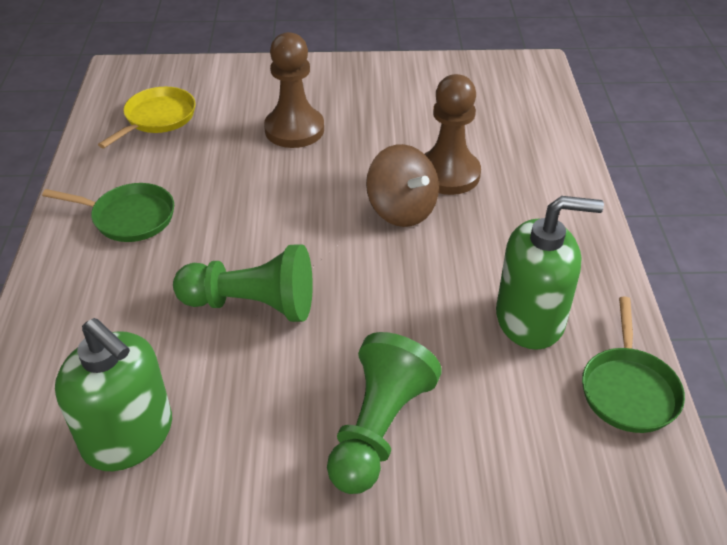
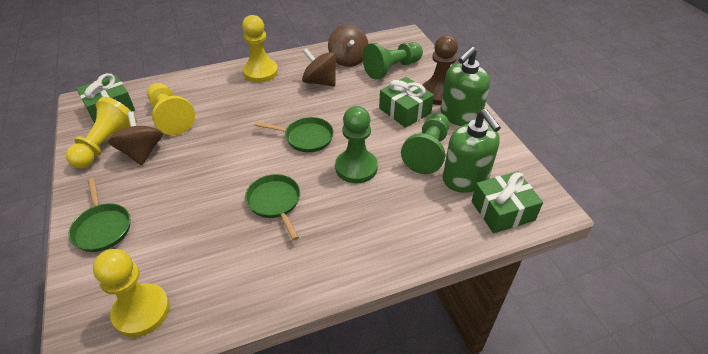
brown pawn: [264,32,324,148] [425,74,481,195] = 2 -> [423,35,458,105] = 1
brown spinning top: [366,144,439,227] = 1 -> [108,112,163,165] [302,48,337,87] [328,25,368,67] = 3
green gift: none = 0 -> [76,73,135,123] [379,77,434,128] [472,171,543,233] = 3
green pan: [42,183,174,242] [582,296,685,433] = 2 -> [69,178,130,252] [245,174,300,240] [254,117,334,152] = 3
green pawn: [173,244,313,322] [327,332,442,494] = 2 -> [335,106,378,184] [362,42,423,79] [401,113,449,174] = 3
yellow pan: [98,87,196,148] = 1 -> none = 0
yellow pawn: none = 0 -> [66,97,137,169] [93,249,170,337] [147,83,195,135] [242,15,278,83] = 4

